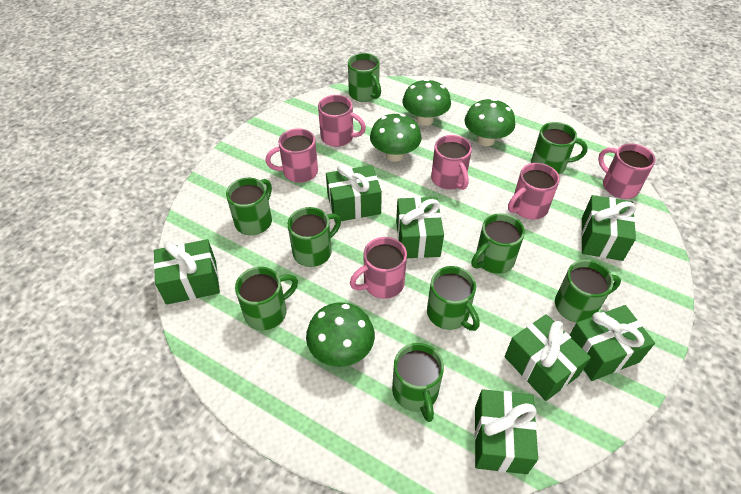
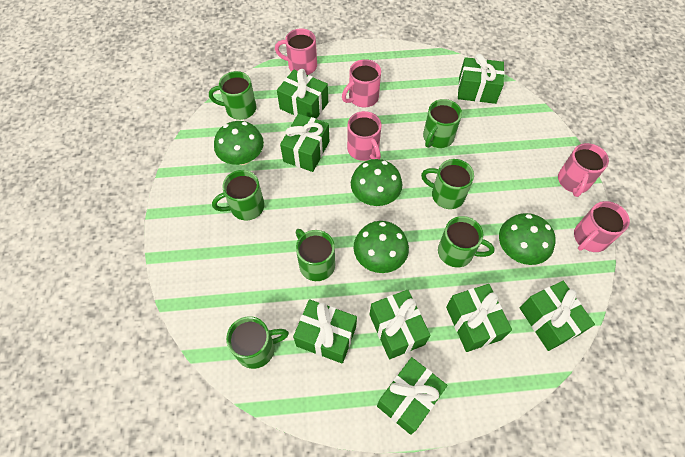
green gift: [154,239,220,305] [326,164,382,222] [396,197,444,258] [474,389,538,474] [505,314,591,401] [570,305,655,381] [581,195,636,261] = 7 -> [277,69,328,119] [280,114,329,172] [293,299,357,364] [370,290,430,359] [377,357,447,435] [446,284,512,352] [458,54,504,104] [520,281,595,351] = 8
green mug: [226,178,272,235] [235,267,298,330] [288,207,341,267] [348,53,381,102] [392,343,444,422] [427,266,480,331] [471,213,525,274] [531,122,588,174] [555,260,621,323] = 9 -> [209,71,256,120] [212,170,264,220] [226,316,289,369] [296,229,335,281] [421,159,474,209] [423,99,462,148] [438,216,495,267] = 7
pink mug: [266,128,318,183] [318,95,366,147] [350,237,407,299] [431,135,472,190] [508,163,560,219] [598,143,656,199] = 6 -> [275,28,317,75] [342,59,381,108] [347,111,381,161] [558,143,609,197] [574,201,630,252] = 5

